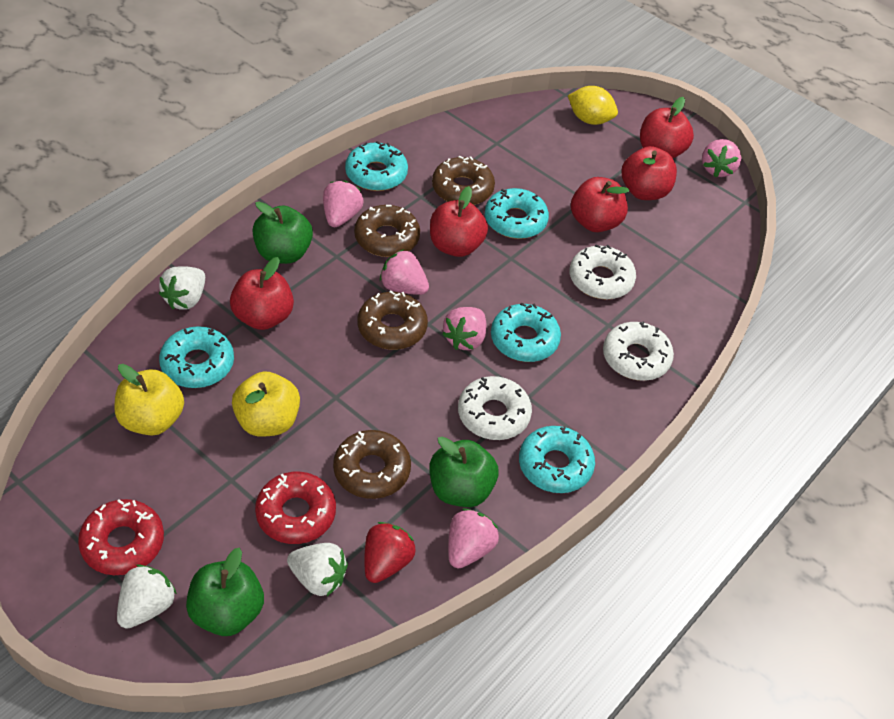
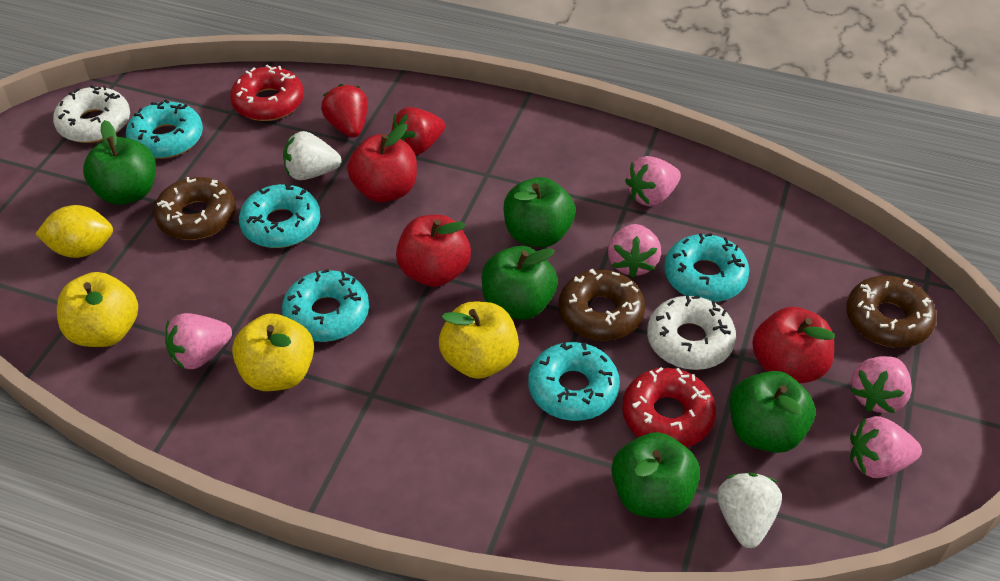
brown donut: [333,430,411,499] [354,205,420,257] [358,290,428,350] [432,155,495,205] = 4 -> [154,177,236,240] [559,269,645,341] [846,276,936,348] = 3
green apple: [186,548,264,636] [253,202,313,264] [430,436,498,507] = 3 -> [83,120,156,205] [482,246,558,320] [504,177,575,247] [612,432,700,518] [730,371,815,453] = 5
red apple: [230,257,294,330] [430,186,488,257] [571,177,629,232] [621,146,677,200] [640,97,694,158] = 5 -> [347,124,417,202] [396,215,471,287] [752,307,835,383] = 3
red strawberry: [364,522,416,583] = 1 -> [321,84,368,138] [391,107,445,155] = 2
white donut: [458,376,532,440] [570,244,636,299] [603,322,674,381] = 3 -> [53,85,130,143] [647,295,736,370] = 2
white strawberry: [117,565,177,629] [159,266,205,310] [287,543,348,596] = 3 -> [283,131,342,180] [717,473,782,548] = 2
yellow apple: [114,364,184,435] [232,371,300,437] = 2 -> [57,272,138,347] [232,313,314,391] [439,301,519,379] = 3

